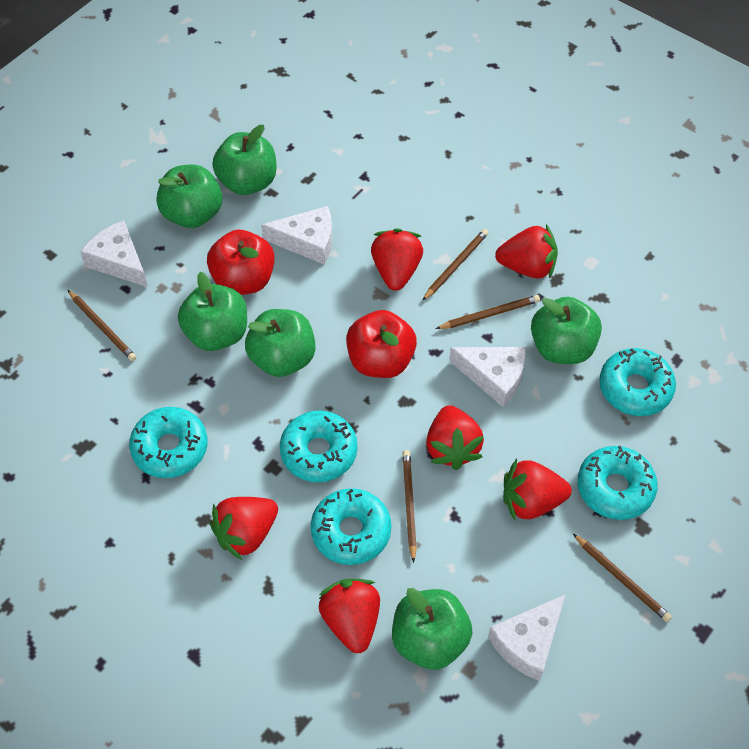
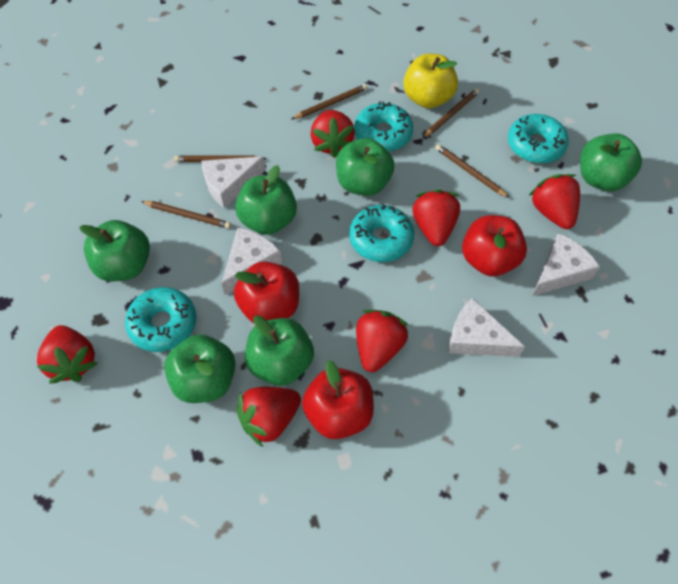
red apple: [207,230,275,295] [346,310,417,378] = 2 -> [234,261,299,323] [302,360,374,439] [462,215,527,276] = 3
turquoise donut: [129,407,208,478] [280,411,358,482] [311,488,391,565] [577,446,658,520] [599,348,676,416] = 5 -> [125,287,196,352] [349,204,414,262] [354,101,413,152] [508,114,569,163] = 4
yellow apple: none = 0 -> [403,54,458,108] = 1

